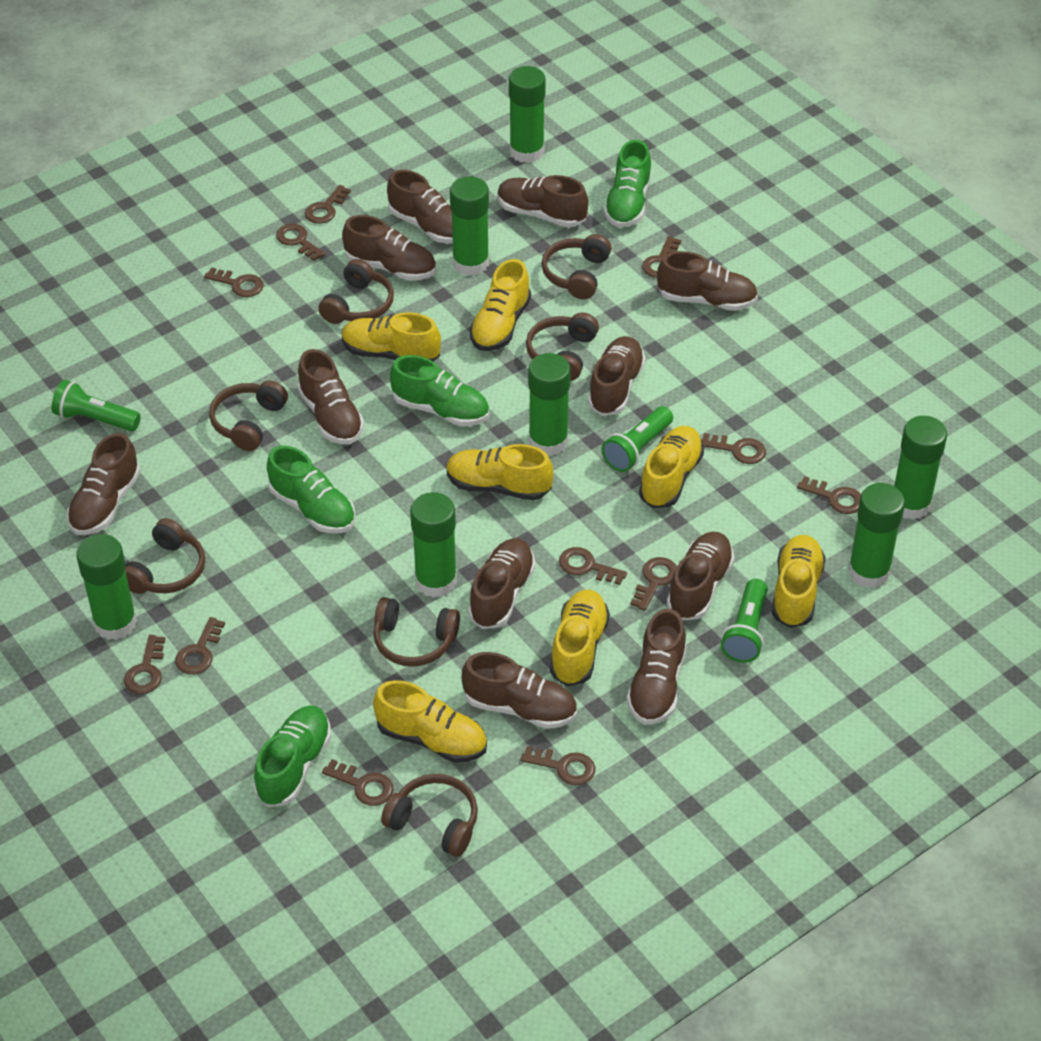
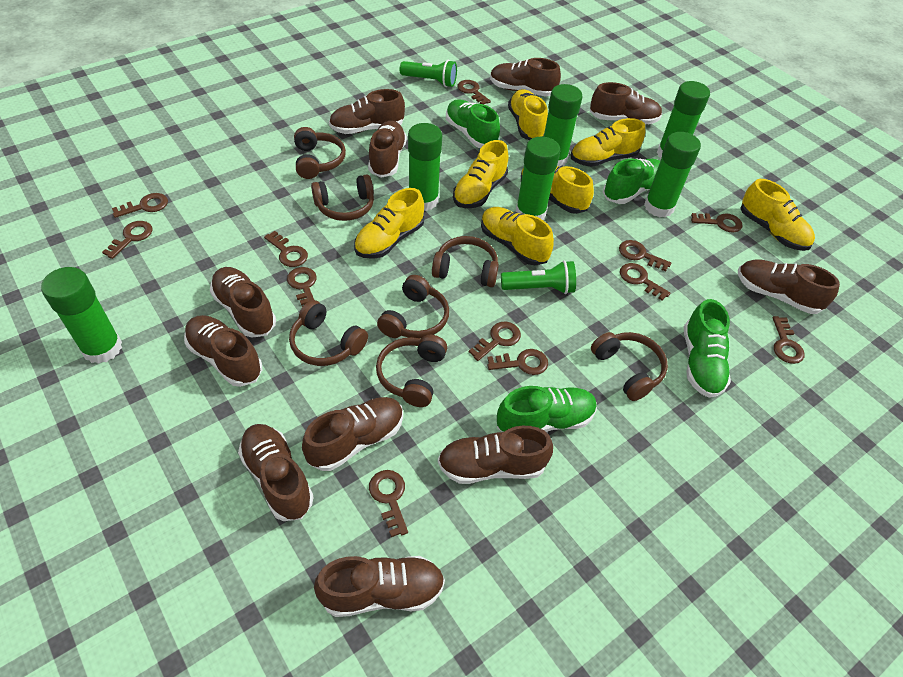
green flashlight: [52,380,141,431] [602,406,673,472] [721,579,768,663] = 3 -> [400,60,457,87] [501,260,576,294] = 2
green glue stick: [76,534,137,640] [410,492,457,598] [450,176,489,276] [509,66,546,163] [528,353,571,456] [848,483,905,588] [894,416,947,520] = 7 -> [41,267,122,364] [408,123,442,211] [516,136,560,220] [544,84,583,166] [644,132,701,217] [657,81,710,159] = 6

